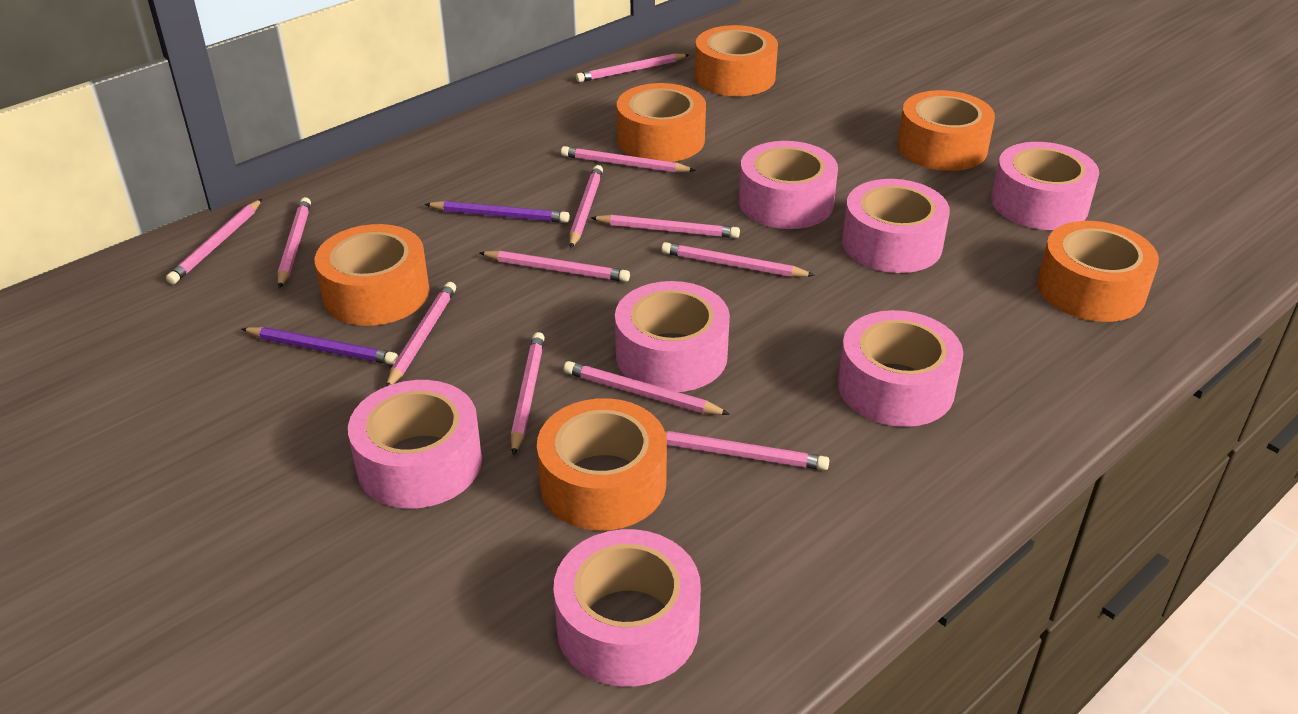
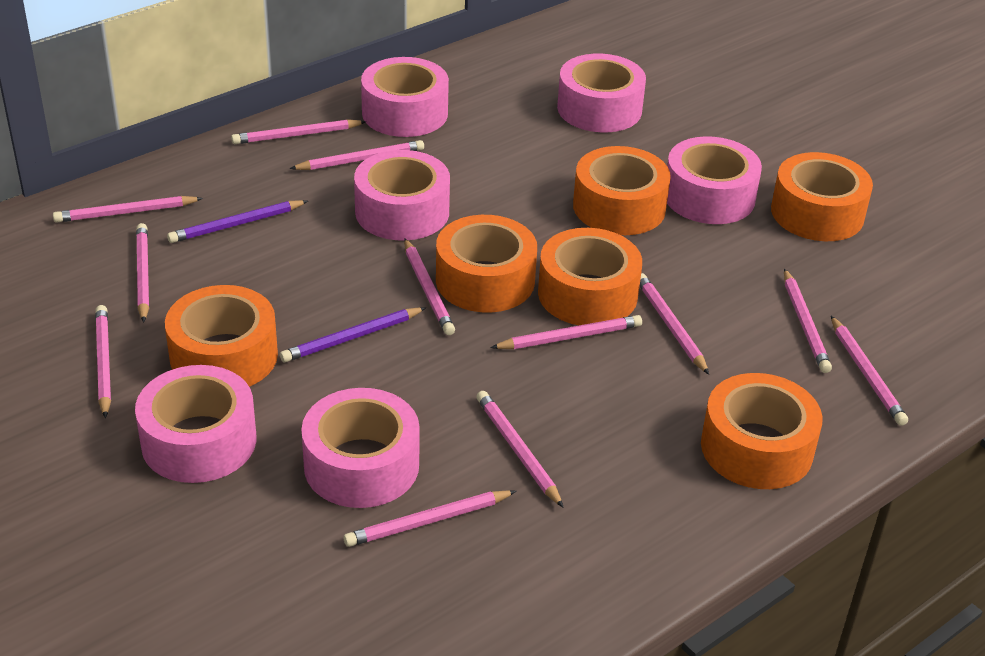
pink tape: [348,380,482,508] [553,529,701,687] [615,281,730,392] [739,141,838,229] [838,310,963,427] [842,179,950,273] [991,142,1099,230] = 7 -> [135,365,256,483] [301,388,420,508] [354,150,450,240] [361,57,449,137] [557,54,646,132] [667,136,762,224] = 6

